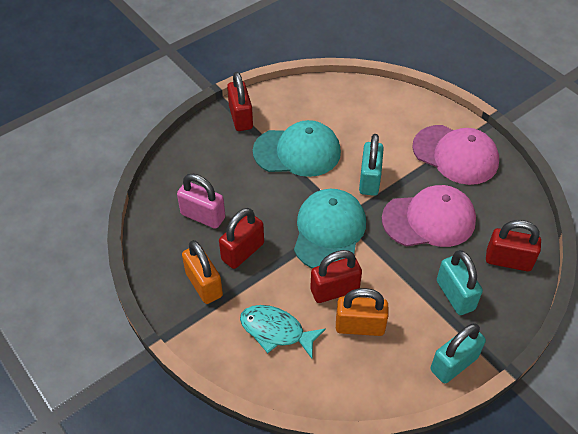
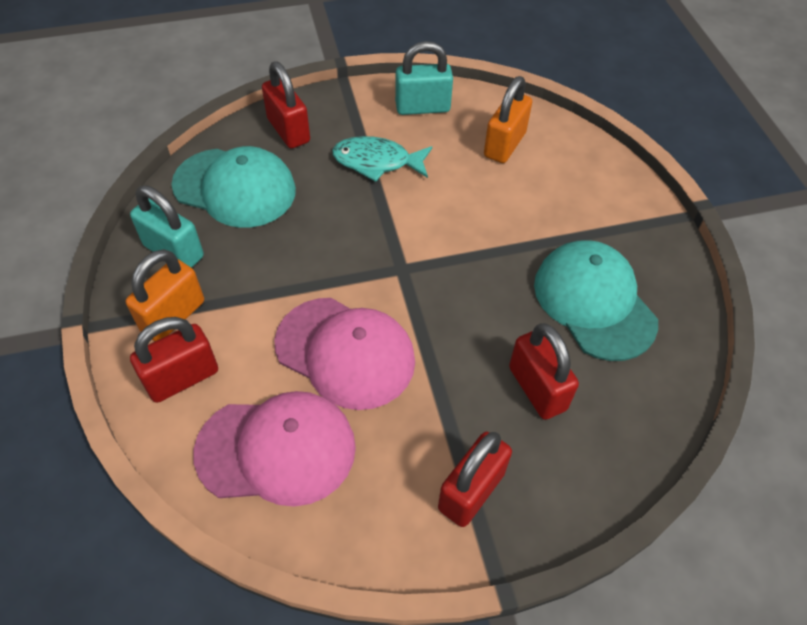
pink padlock: [177,174,225,229] = 1 -> none = 0
turquoise padlock: [359,134,384,196] [431,323,486,384] [437,250,483,315] = 3 -> [130,185,204,268] [395,41,453,115] = 2

